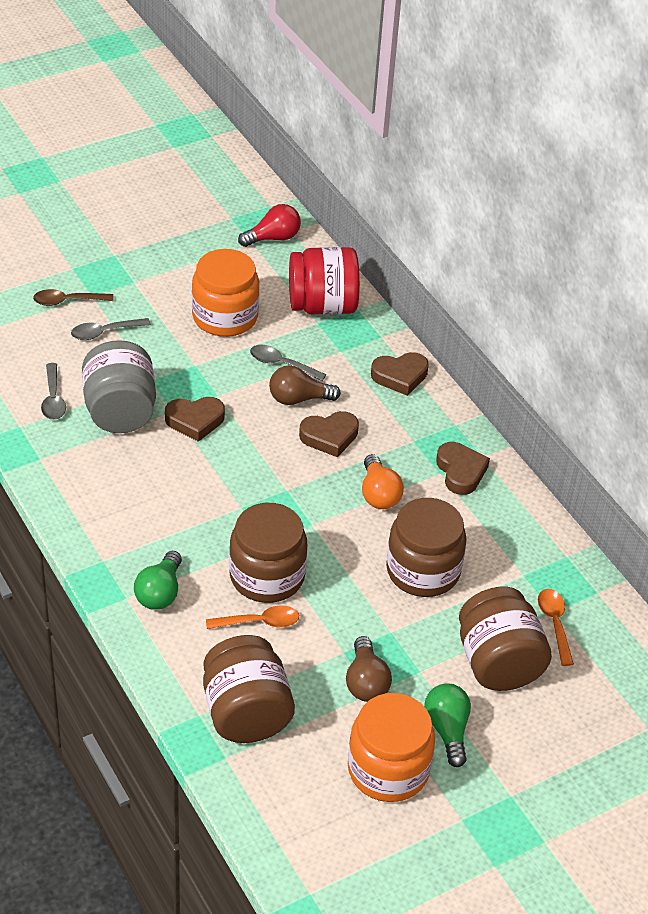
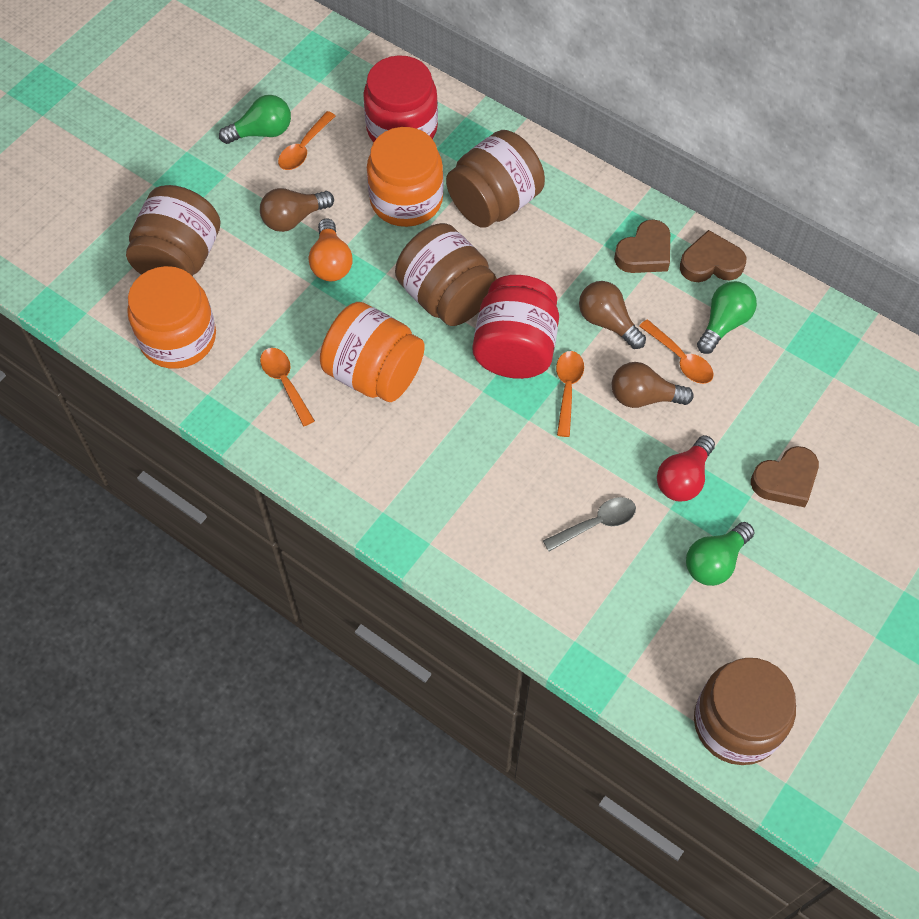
brown heart: [165,397,225,442] [299,411,359,457] [371,352,429,396] [436,442,490,495] = 4 -> [614,219,670,273] [680,230,746,282] [751,446,819,507] = 3
brown light bulb: [269,365,341,405] [346,636,392,702] = 2 -> [260,188,334,232] [579,281,646,349] [612,362,694,408] = 3
brown spoon: [33,289,114,306] = 1 -> none = 0
green light bulb: [134,551,182,610] [424,683,471,767] = 2 -> [219,95,291,144] [686,522,755,586] [697,281,757,354] = 3
grey jar: [82,340,156,433] = 1 -> none = 0
grey spoon: [41,363,66,420] [71,318,151,340] [250,345,327,381] = 3 -> [543,497,636,552] = 1
orange jar: [192,249,260,337] [348,693,435,802] = 2 -> [127,266,216,369] [320,302,425,402] [367,127,444,227] = 3
orange spoon: [206,606,299,629] [538,589,574,666] = 2 -> [260,348,315,426] [278,111,335,170] [556,351,584,437] [639,319,714,384] = 4
red jar: [289,247,360,315] = 1 -> [363,55,438,143] [473,275,559,379] = 2

